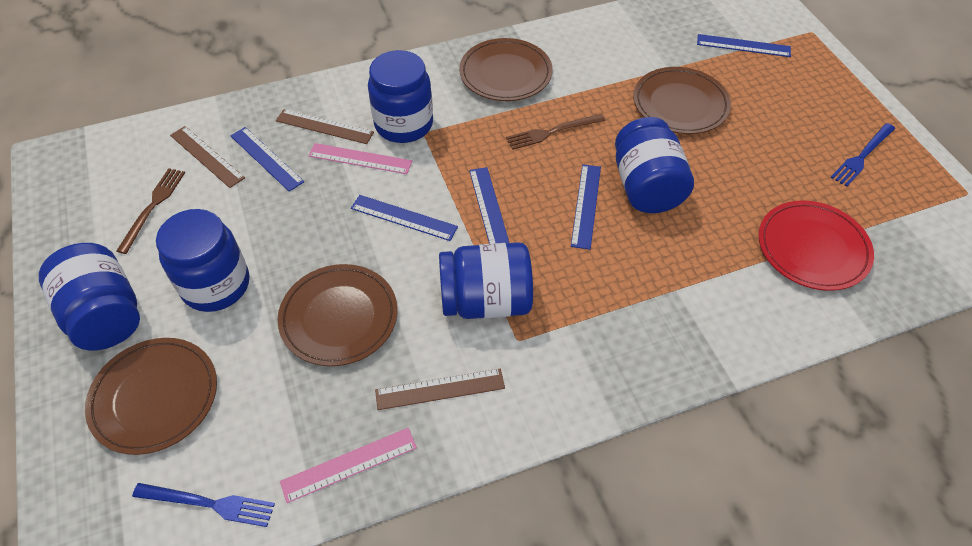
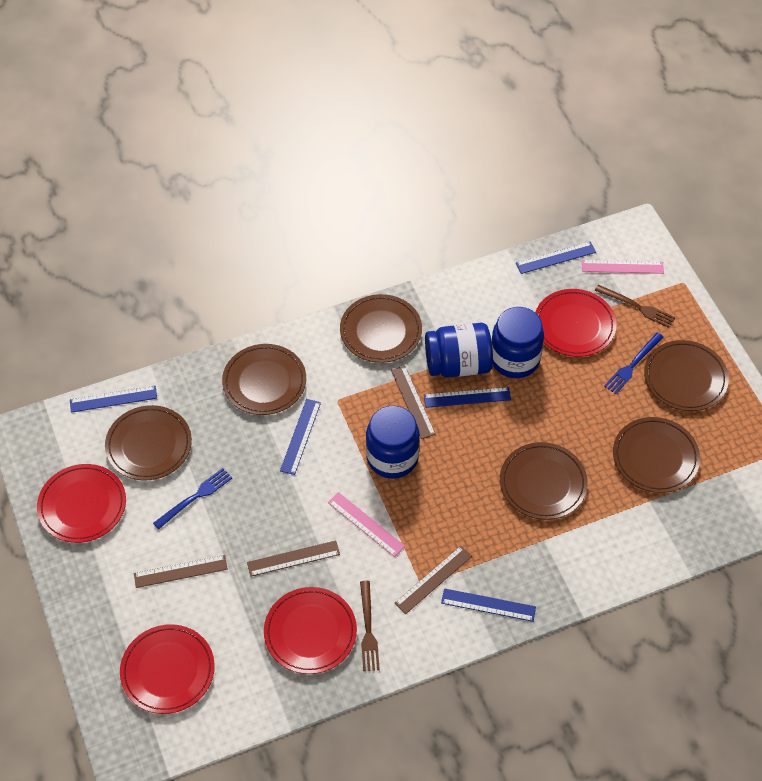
blue jar: [39,243,140,350] [156,209,249,312] [368,50,433,143] [439,242,533,319] [615,117,694,213] = 5 -> [366,405,420,479] [425,323,493,378] [491,307,544,378] = 3
brown plate: [85,338,217,455] [278,264,398,366] [459,38,553,101] [633,67,731,134] = 4 -> [105,405,192,480] [222,344,306,415] [340,294,422,363] [500,442,588,520] [613,417,700,493] [644,340,729,411] = 6
brown ruler: [170,126,245,188] [276,109,374,144] [375,369,505,410] = 3 -> [134,555,228,588] [247,540,340,577] [391,366,436,439] [395,546,472,614] = 4
red plate: [758,200,874,291] = 1 -> [37,464,126,543] [120,624,215,714] [264,587,357,674] [535,289,617,357] = 4

